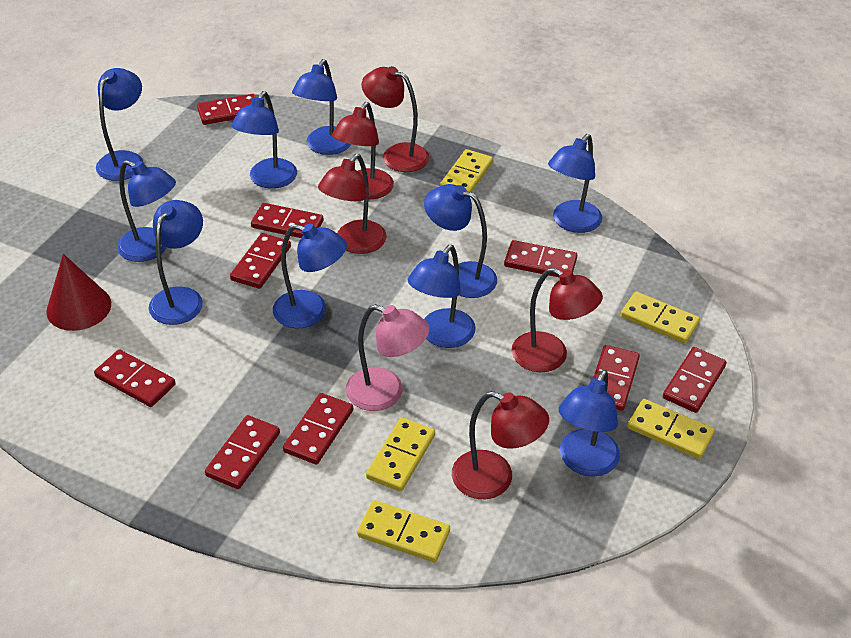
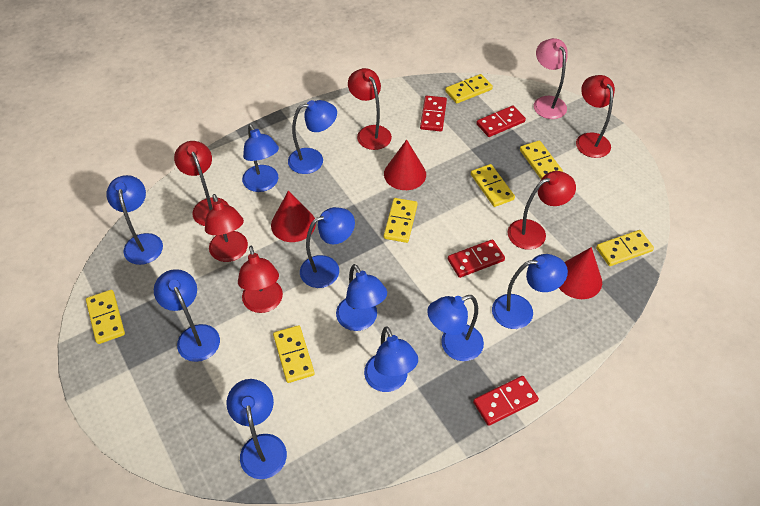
red cone: [46,254,111,331] = 1 -> [271,191,316,242] [384,139,426,190] [559,247,602,299] = 3
red domino: [94,349,176,407] [197,94,256,125] [205,415,280,489] [230,233,291,289] [251,203,324,238] [283,393,353,465] [504,240,577,277] [593,345,640,411] [663,347,727,413] = 9 -> [420,96,447,131] [448,239,505,278] [473,376,539,426] [476,106,526,137] = 4
red lamp: [318,154,387,254] [332,102,394,200] [362,66,429,172] [452,391,549,499] [511,267,603,372] = 5 -> [174,141,229,226] [205,194,248,262] [238,246,283,313] [348,68,392,150] [508,171,576,250] [576,75,615,158] = 6
yellow domino: [357,500,450,562] [366,417,435,492] [440,149,493,193] [620,291,700,344] [628,399,715,459] = 5 -> [86,290,125,344] [273,325,315,383] [384,198,418,243] [445,74,493,104] [471,164,515,207] [520,140,563,179] [596,230,654,266] = 7

